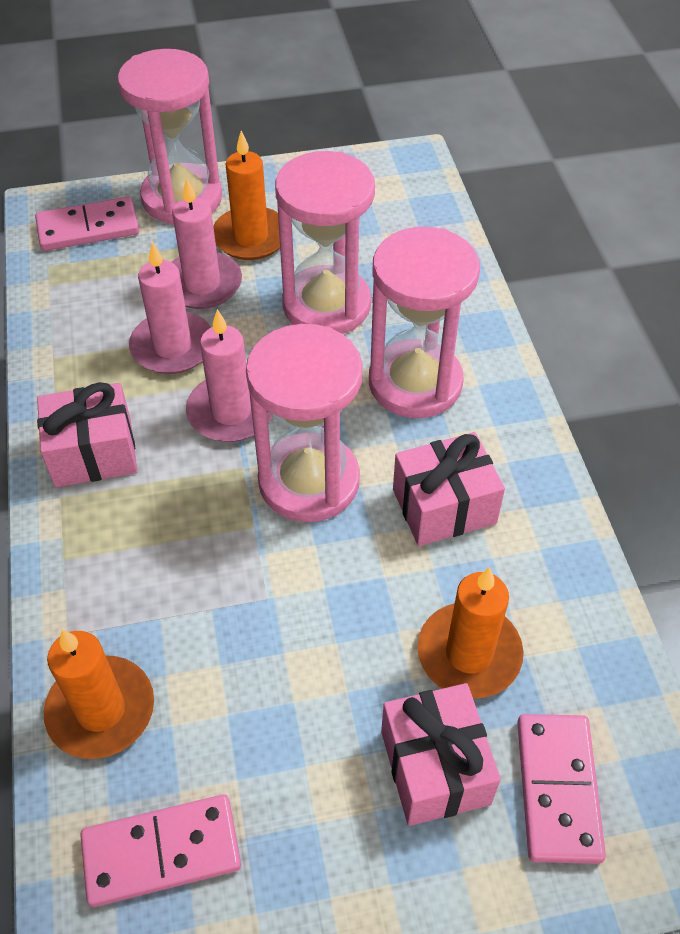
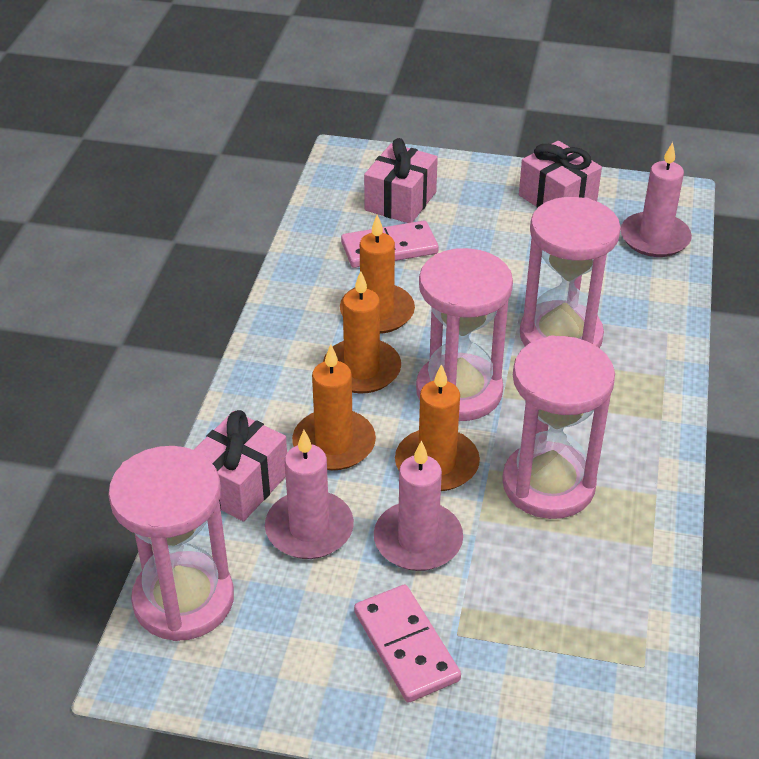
orange candle: [44,629,154,759] [213,131,280,260] [417,567,524,698] = 3 -> [292,344,376,470] [323,271,401,394] [340,215,415,334] [395,364,480,491] = 4
pink domino: [35,197,139,251] [80,794,241,907] [517,714,606,864] = 3 -> [341,221,439,268] [354,585,461,702] = 2

